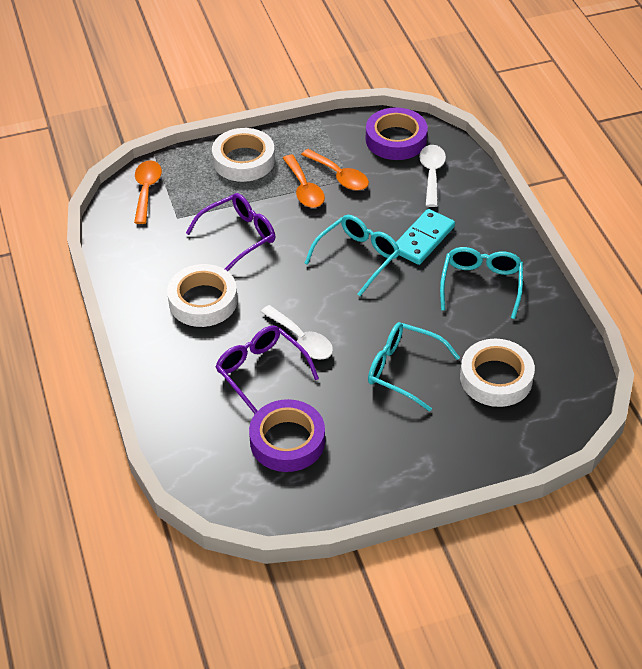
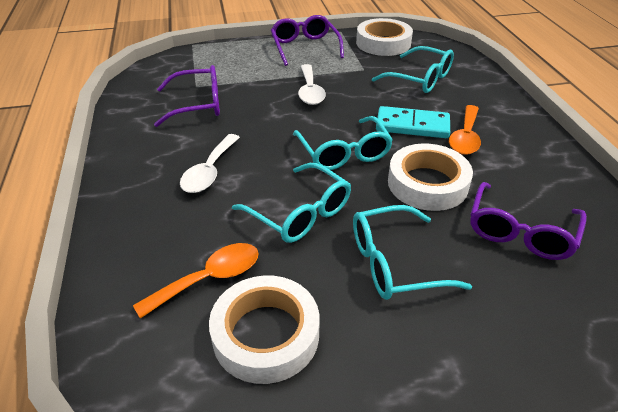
orange spoon: [134,160,162,224] [283,155,325,208] [301,149,369,191] = 3 -> [133,243,259,318] [449,105,481,155] = 2
purple glasses: [186,193,275,271] [216,325,319,414] = 2 -> [154,65,220,127] [271,15,344,66] [470,182,587,260] = 3
purple tape: [249,399,325,472] [366,107,428,160] = 2 -> none = 0
turquoise glasses: [305,215,400,296] [368,322,460,412] [440,247,523,319] = 3 -> [232,163,351,243] [293,116,393,170] [353,205,472,300] [372,46,454,93] = 4

